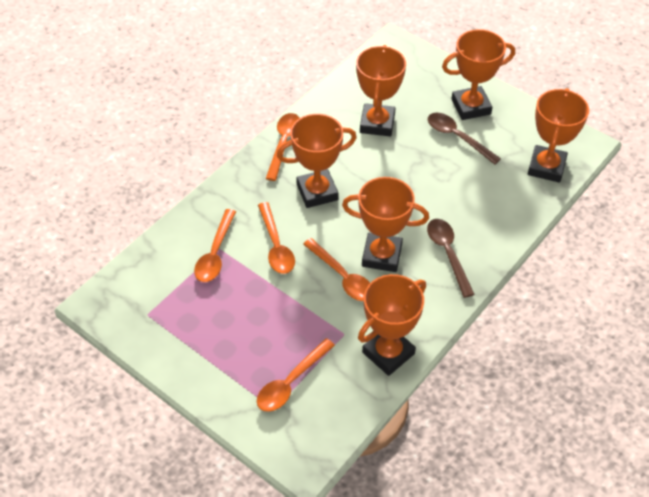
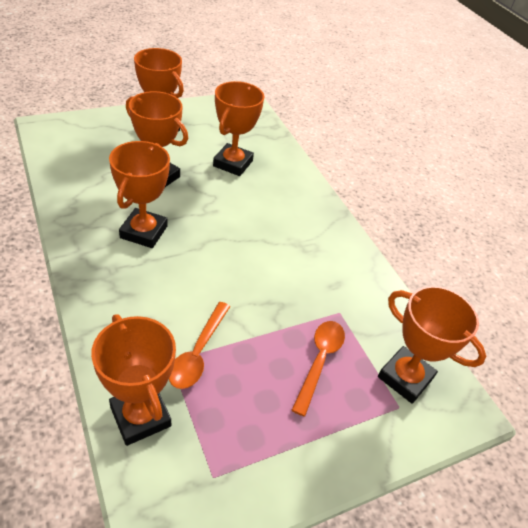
brown spoon: [427,219,475,298] [428,113,501,165] = 2 -> none = 0
orange spoon: [194,209,236,282] [257,338,335,412] [258,202,295,274] [266,113,299,181] [303,238,370,301] = 5 -> [169,302,231,389] [291,321,345,416] = 2

